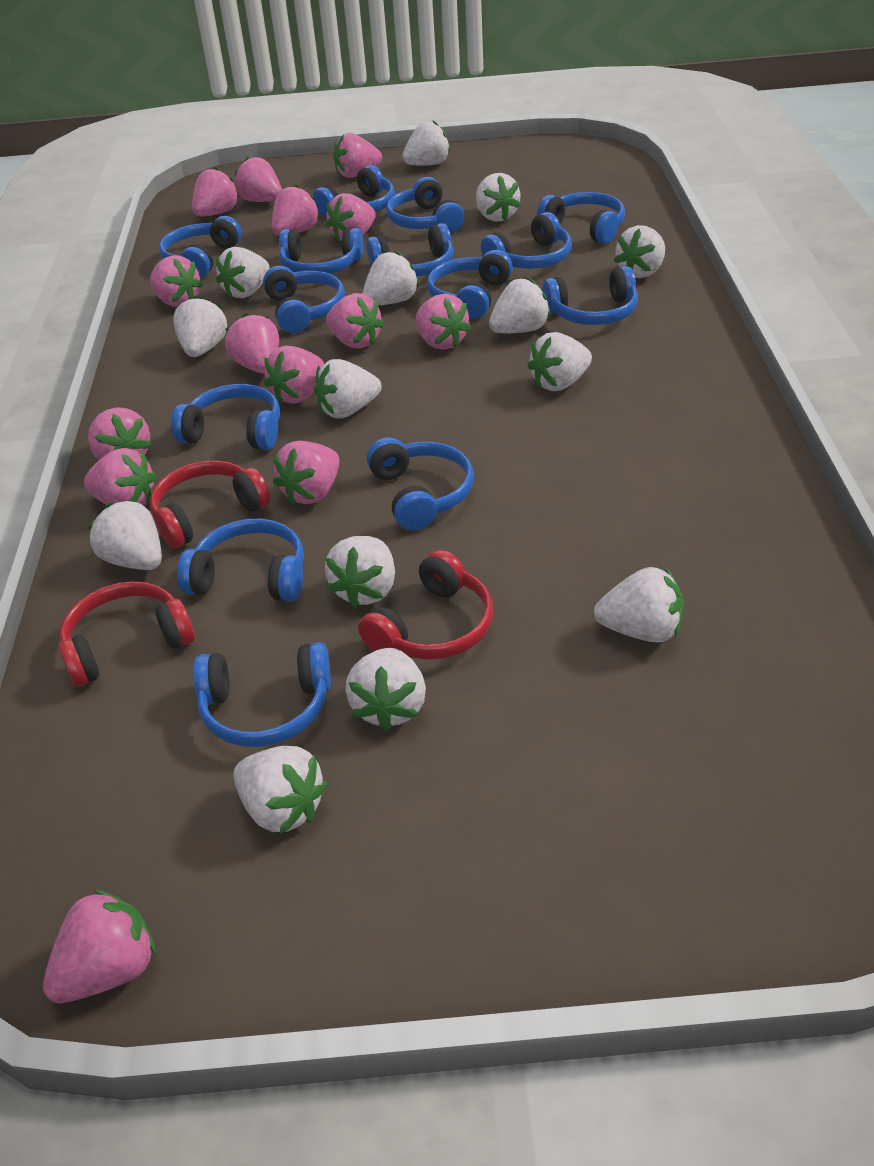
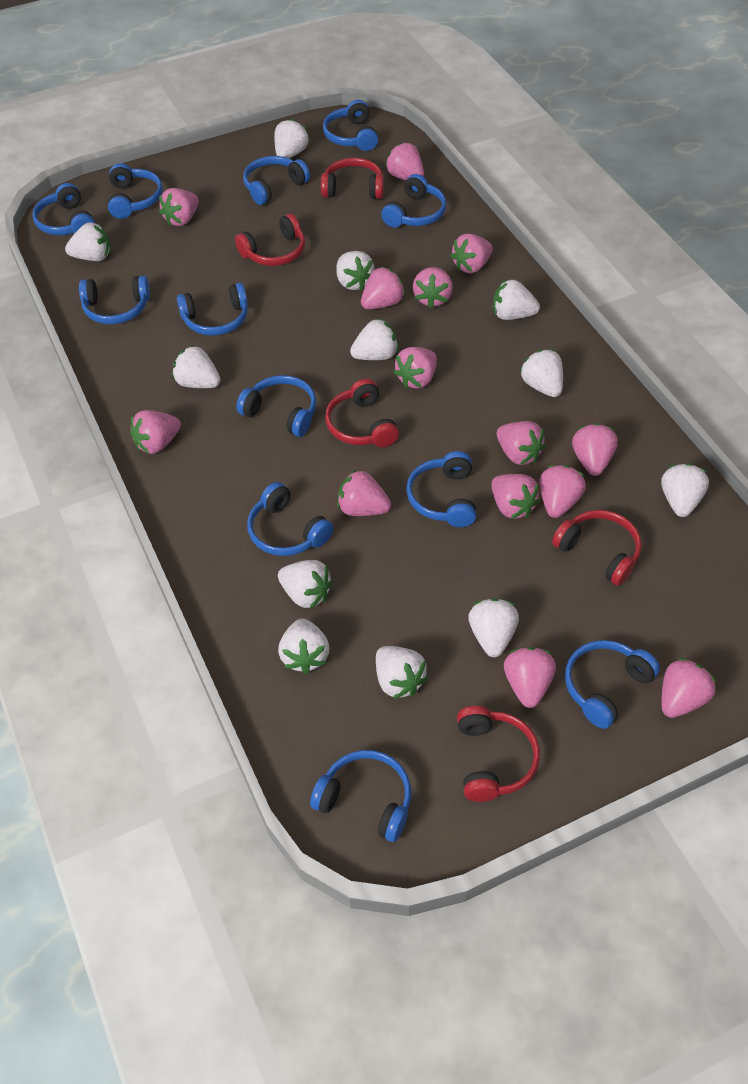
blue headphones: [159,216,242,278] [171,384,280,450] [177,519,304,602] [193,642,331,747] [263,266,345,333] [279,228,364,274] [313,165,395,217] [366,223,454,277] [367,437,474,531] [386,177,464,233] [427,250,513,319] [481,212,572,269] [537,192,625,244] [542,266,638,325] = 14 -> [32,183,95,235] [79,276,150,324] [108,163,163,219] [177,283,248,336] [236,375,317,437] [243,156,310,205] [247,482,334,556] [310,750,411,842] [323,100,378,151] [381,174,446,228] [406,451,476,527] [565,640,660,729] = 12
red headphones: [58,581,195,687] [150,461,270,549] [358,550,493,660] = 3 -> [235,214,305,266] [321,158,384,199] [325,379,399,447] [457,706,540,802] [552,510,642,586] = 5
white strawberry: [88,499,162,570] [173,296,227,357] [216,247,270,298] [233,746,328,834] [314,359,382,419] [325,536,395,608] [345,648,426,731] [362,251,420,305] [402,121,450,166] [476,173,521,222] [489,278,551,333] [527,332,592,391] [594,567,684,642] [614,225,665,278] = 14 -> [65,222,111,261] [172,345,221,388] [274,119,309,158] [278,560,333,609] [278,618,330,674] [336,251,374,291] [350,318,398,360] [376,646,428,699] [468,598,519,657] [493,279,540,320] [520,349,563,397] [661,463,709,517] = 12

